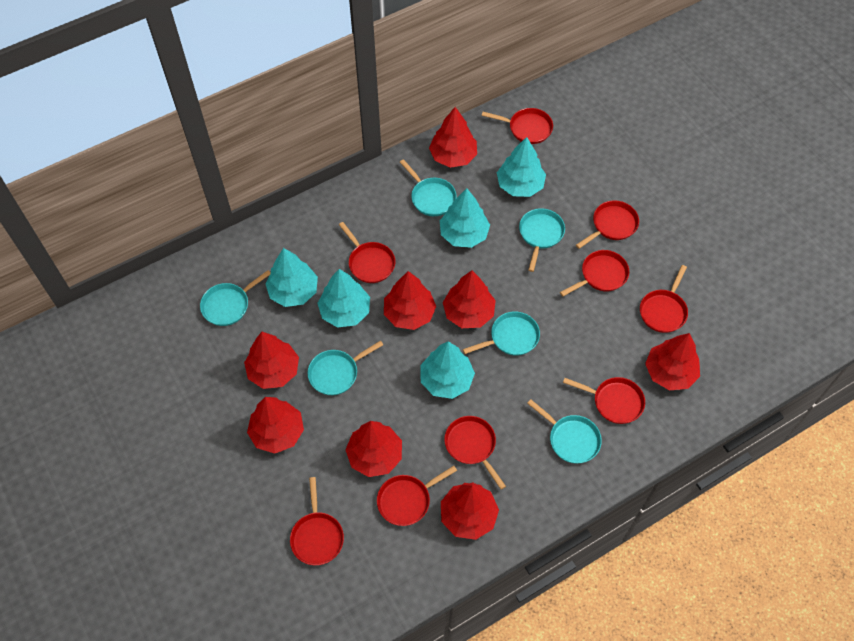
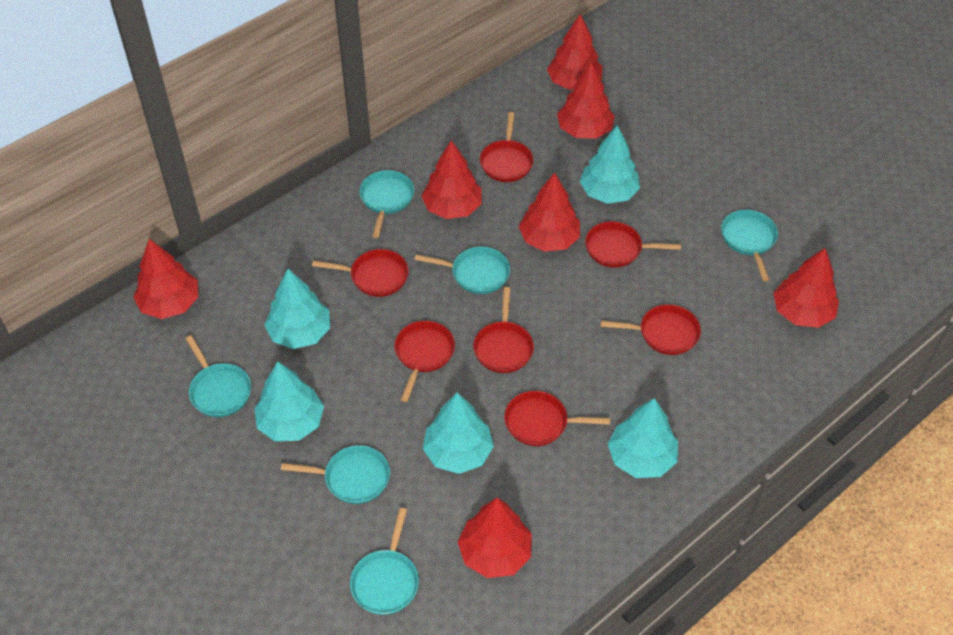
red pan: [290,477,344,565] [339,222,395,283] [377,466,457,526] [444,416,506,489] [482,108,553,144] [560,250,629,296] [563,377,645,424] [576,200,639,249] [640,265,688,333] = 9 -> [312,249,409,297] [395,321,455,402] [473,287,534,373] [480,112,533,182] [504,391,610,446] [585,221,681,268] [601,304,701,355] = 7
red tree: [244,332,299,389] [247,397,304,454] [345,421,402,477] [384,271,436,330] [429,107,477,168] [441,483,499,540] [443,271,496,328] [645,333,700,390] = 8 -> [133,239,198,319] [422,140,482,219] [458,498,532,578] [519,172,580,252] [547,14,602,90] [557,62,615,139] [773,248,839,328] = 7

